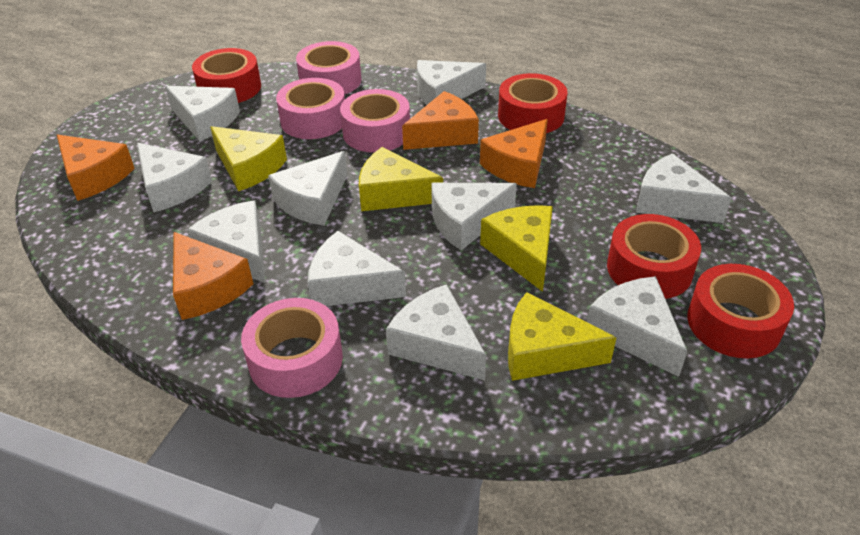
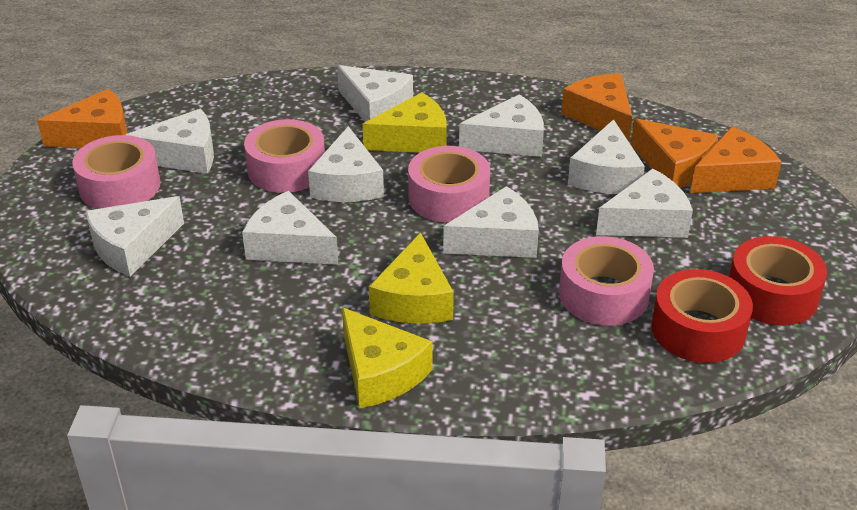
red tape: [192,48,261,103] [498,73,567,133] [607,214,701,299] [687,264,794,358] = 4 -> [651,269,753,363] [729,236,827,325] = 2
white cheese: [137,143,212,212] [165,86,240,141] [187,200,265,283] [268,151,347,226] [308,231,406,306] [386,284,486,380] [417,60,486,105] [431,183,517,250] [587,276,687,377] [636,153,731,223] = 10 -> [86,196,184,276] [125,109,214,174] [242,191,339,265] [308,126,384,202] [337,65,413,122] [443,186,539,258] [459,94,544,157] [568,119,645,194] [596,168,693,238] = 9
yellow cheese: [210,126,287,191] [359,147,443,211] [480,205,553,292] [508,292,617,381] = 4 -> [342,307,433,408] [363,93,447,153] [369,232,454,324] = 3

